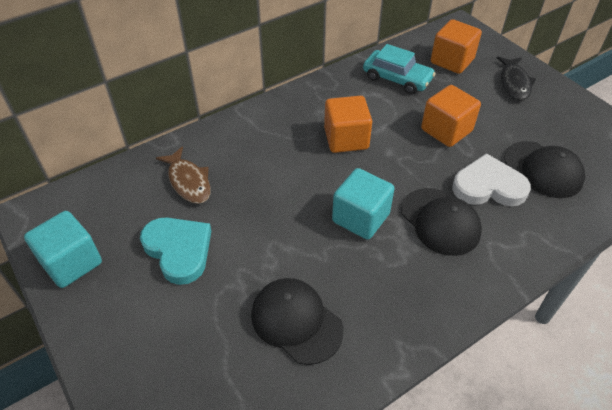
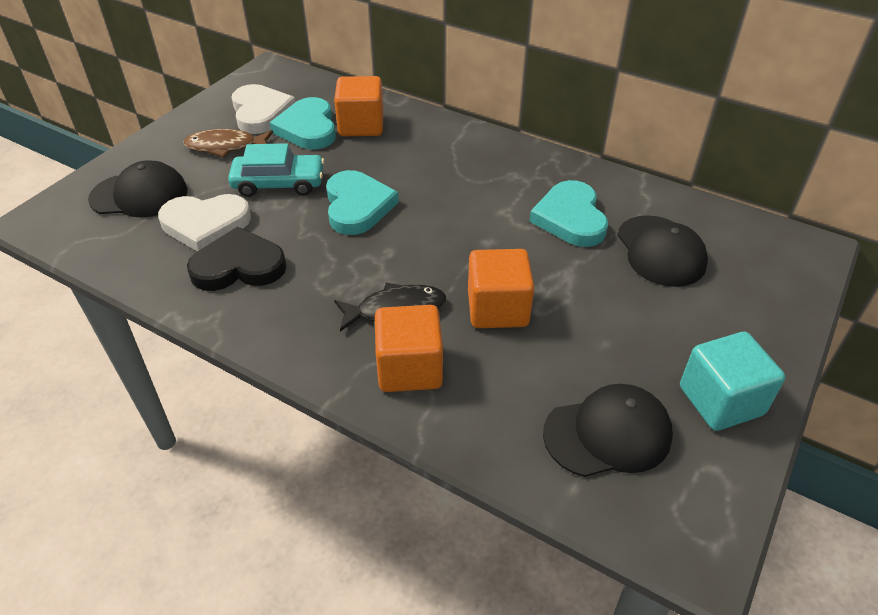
black heart: none = 0 -> [187,227,287,291] = 1
turquoise cube: [24,211,102,288] [332,168,395,240] = 2 -> [680,332,785,431] = 1
turquoise heart: [140,217,211,285] = 1 -> [270,97,336,149] [326,170,399,235] [529,180,608,247] = 3
white heart: [452,153,531,206] = 1 -> [158,194,251,251] [231,84,295,134] = 2

